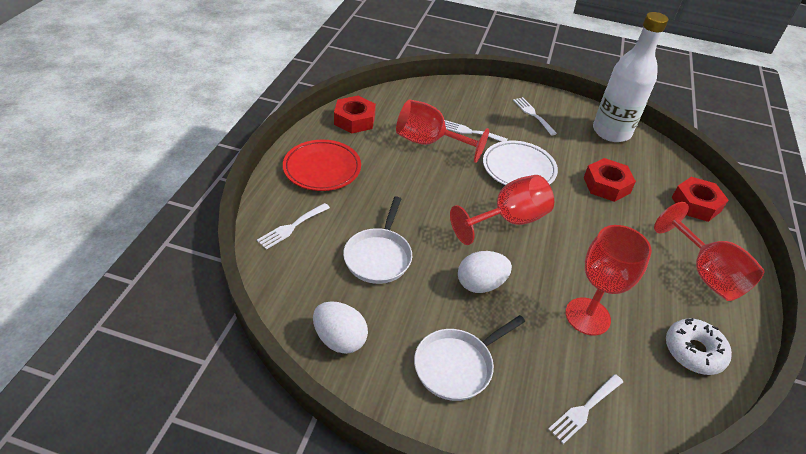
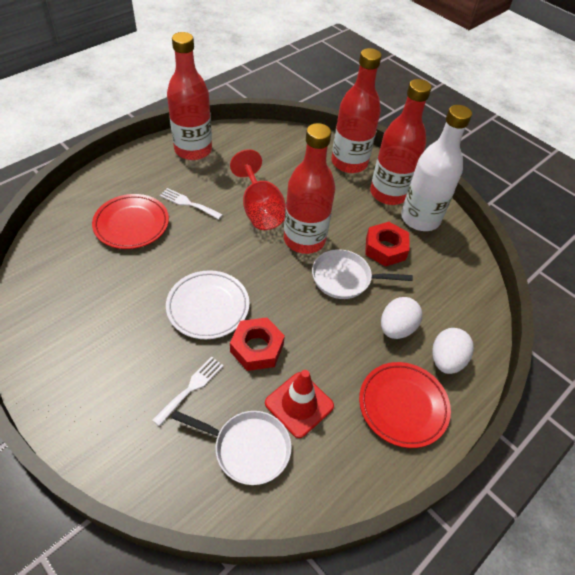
red bottle: none = 0 -> [167,32,212,160] [284,123,335,254] [331,48,382,173] [370,79,432,205] = 4
red goblet: [396,99,489,163] [450,175,554,245] [565,225,652,336] [654,202,765,301] = 4 -> [230,149,286,230] = 1
red nut: [334,96,376,134] [584,158,636,202] [672,177,729,222] = 3 -> [230,317,285,371] [365,222,410,267] = 2
red plate: [283,140,361,191] = 1 -> [92,194,169,249] [359,362,451,448] = 2
red traffic cone: none = 0 -> [265,370,334,438] = 1
white donut: [666,318,732,375] = 1 -> none = 0
white fork: [257,203,330,250] [444,120,507,142] [513,97,557,136] [548,374,623,444] = 4 -> [152,357,224,426] [160,188,223,220] = 2

